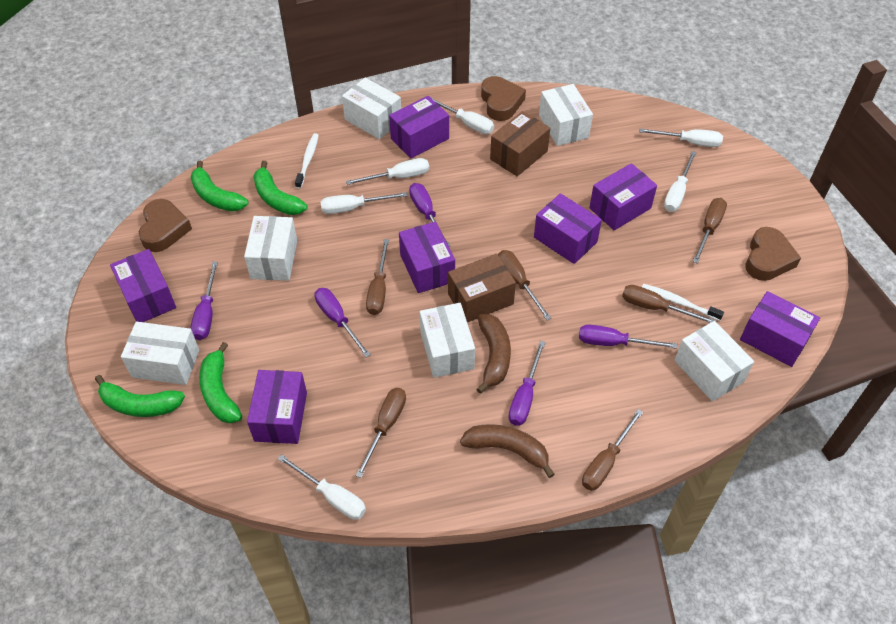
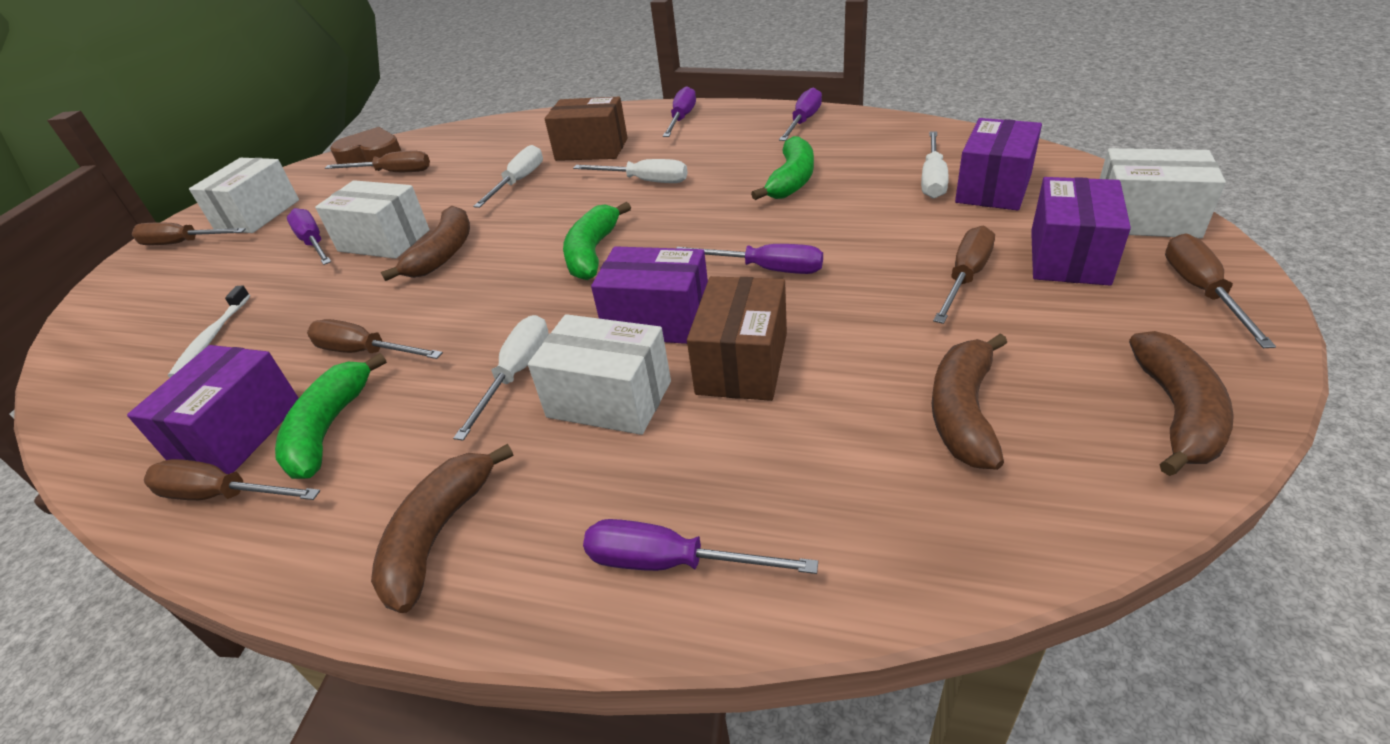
brown banana: [460,424,555,478] [477,314,511,394] = 2 -> [371,444,514,613] [381,206,470,281] [932,334,1007,470] [1129,331,1234,476] = 4
brown heart: [139,199,192,252] [481,76,526,121] [745,227,801,281] = 3 -> [330,127,401,168] = 1
green banana: [95,375,185,417] [191,161,248,211] [199,342,242,423] [253,161,307,215] = 4 -> [275,353,387,479] [563,202,631,280] [751,136,814,200] = 3
purple box: [110,249,176,322] [247,370,307,444] [389,96,449,158] [399,221,455,293] [534,193,602,264] [589,163,657,230] [740,291,820,367] = 7 -> [127,345,298,474] [591,246,708,344] [955,118,1042,210] [1031,177,1131,286] = 4
white box: [121,322,199,385] [244,216,297,281] [342,78,401,140] [420,303,475,378] [539,84,593,146] [675,321,754,402] = 6 -> [189,158,299,233] [315,180,430,259] [528,314,671,435] [1100,148,1226,238] = 4
white screwdriver: [278,454,366,520] [320,192,407,214] [346,158,429,185] [429,96,494,134] [639,128,723,147] [664,151,697,212] = 6 -> [453,315,549,441] [473,145,543,208] [573,159,688,183] [921,131,949,199] = 4
white toothbrush: [295,133,319,189] [642,284,724,321] = 2 -> [168,285,250,377] = 1

